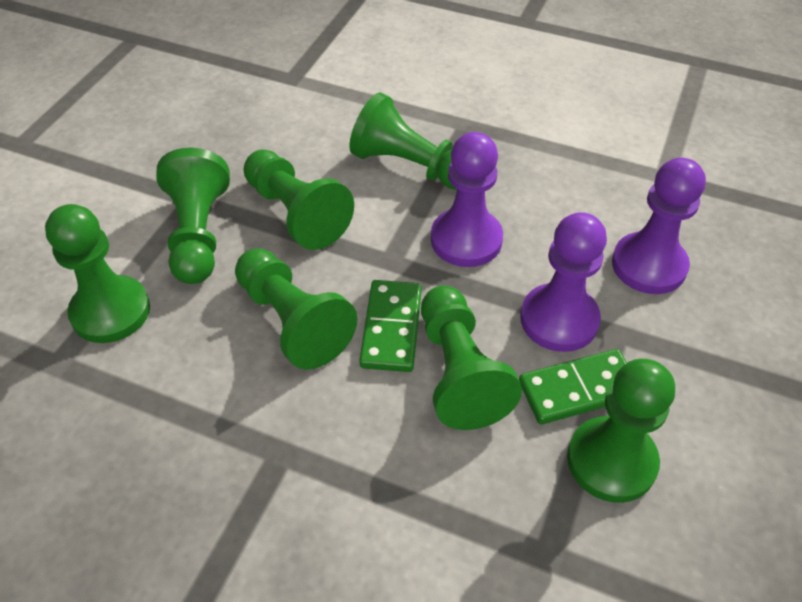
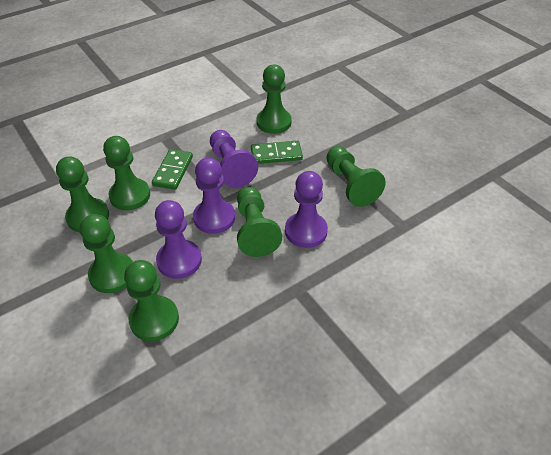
purple pawn: [431,132,503,267] [520,212,607,352] [612,158,706,294] = 3 -> [155,200,202,279] [193,157,235,234] [210,130,258,188] [285,171,328,248] = 4

